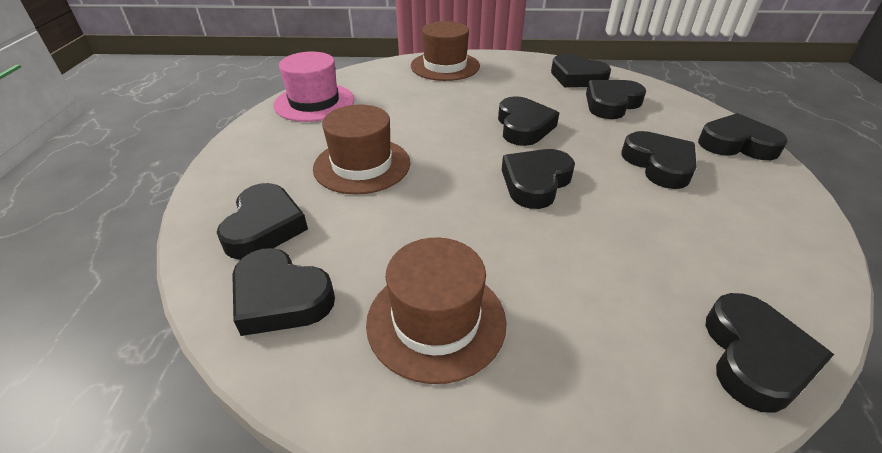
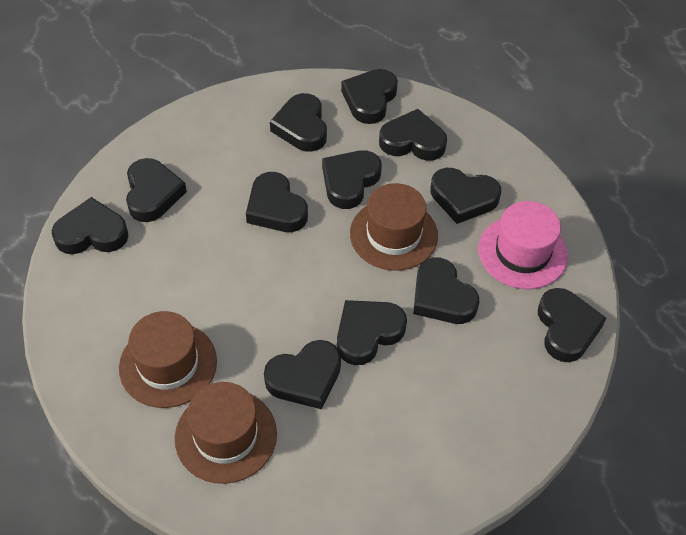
black heart: [217,183,308,260] [232,248,335,336] [498,96,559,146] [502,149,575,209] [551,54,611,87] [586,80,646,119] [621,131,697,189] [698,113,788,160] [706,293,834,413] = 9 -> [52,197,129,254] [126,158,187,222] [246,172,308,232] [264,340,341,409] [270,93,327,152] [322,150,382,209] [337,300,407,365] [341,69,398,124] [379,109,447,161] [413,257,479,324] [430,168,501,224] [538,288,606,362] = 12

